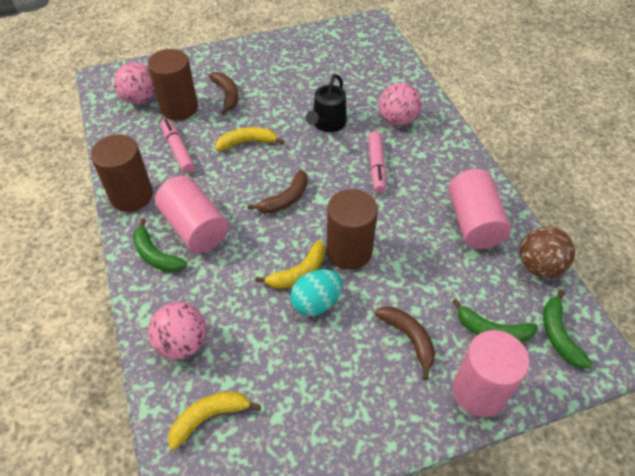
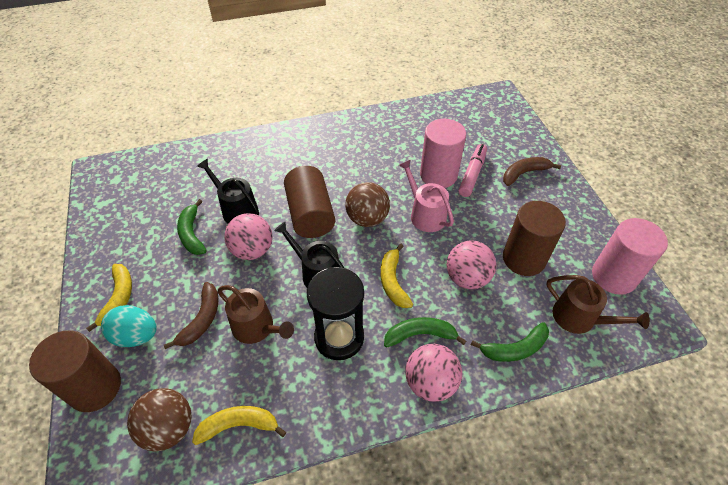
black hourglass: none = 0 -> [307,267,364,360] = 1
black watering can: [306,74,347,132] = 1 -> [197,159,259,224] [274,222,344,287] = 2
brown ball: [520,226,575,278] = 1 -> [127,388,192,451] [345,182,390,227] = 2
brown banana: [208,72,238,115] [247,170,308,213] [375,306,435,380] = 3 -> [164,282,219,349] [503,157,561,186] = 2
brown watering can: none = 0 -> [218,285,294,344] [546,275,650,334] = 2
pink cylinder: [155,176,229,253] [449,169,511,249] [452,330,530,417] = 3 -> [420,119,466,188] [592,218,668,295] = 2
pink marker: [161,119,195,174] [368,131,386,193] = 2 -> [459,144,487,197] = 1
pink watering can: none = 0 -> [399,159,454,232] = 1

